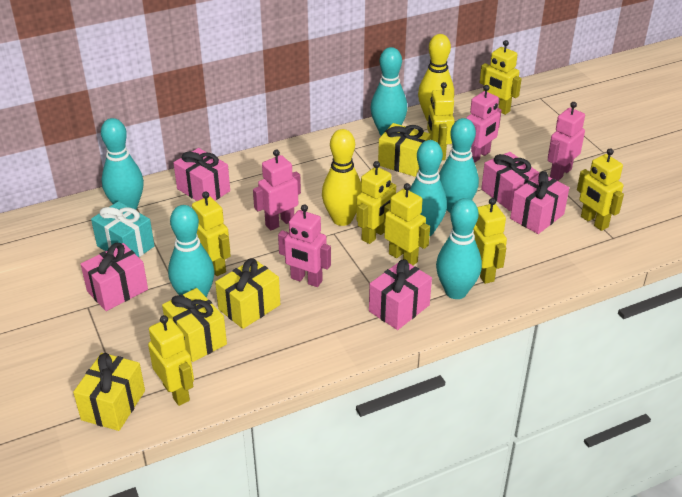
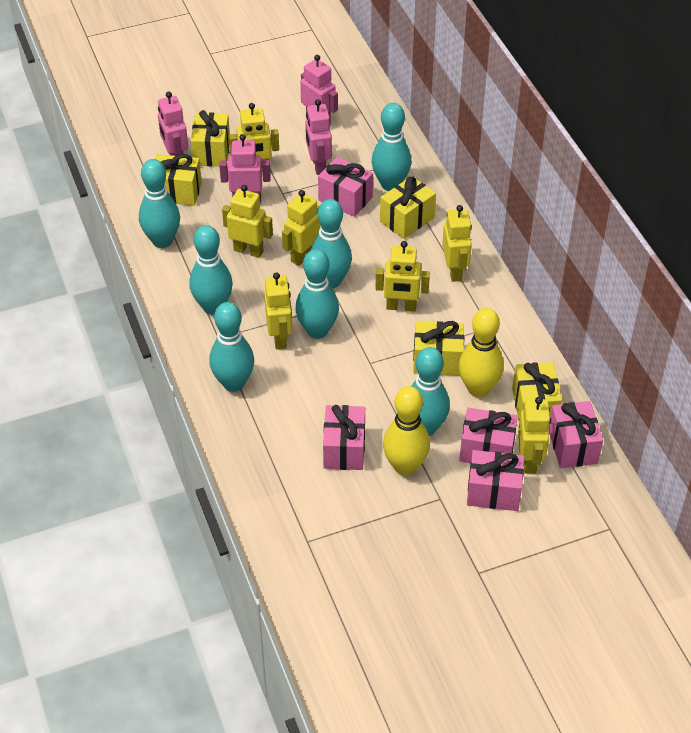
turquoise bowling pin: [101,118,144,210] [168,205,214,298] [371,47,407,136] [409,140,447,237] [436,198,482,299] [439,118,479,213] = 6 -> [139,159,180,248] [190,225,233,315] [209,302,254,392] [295,249,339,339] [311,199,352,288] [372,103,411,191] [411,347,450,436] = 7
turquoise gift: [91,201,154,257] = 1 -> none = 0
yellow gift: [73,353,145,431] [162,288,227,362] [215,259,280,329] [378,123,431,177] = 4 -> [155,154,202,206] [191,110,230,166] [380,176,436,239] [413,321,464,376] [512,362,562,421] = 5
yellow robot: [148,315,194,406] [192,191,231,276] [356,161,396,244] [384,183,430,265] [427,82,455,160] [473,198,507,284] [480,40,522,115] [577,148,624,231] = 8 -> [222,185,273,258] [229,103,279,172] [264,272,292,349] [282,190,321,266] [375,241,430,311] [442,205,472,282] [518,397,551,474] = 7

